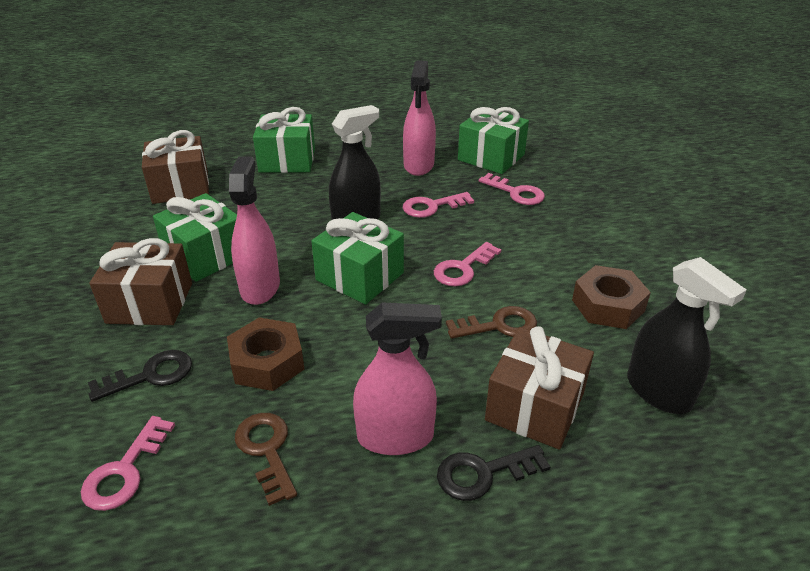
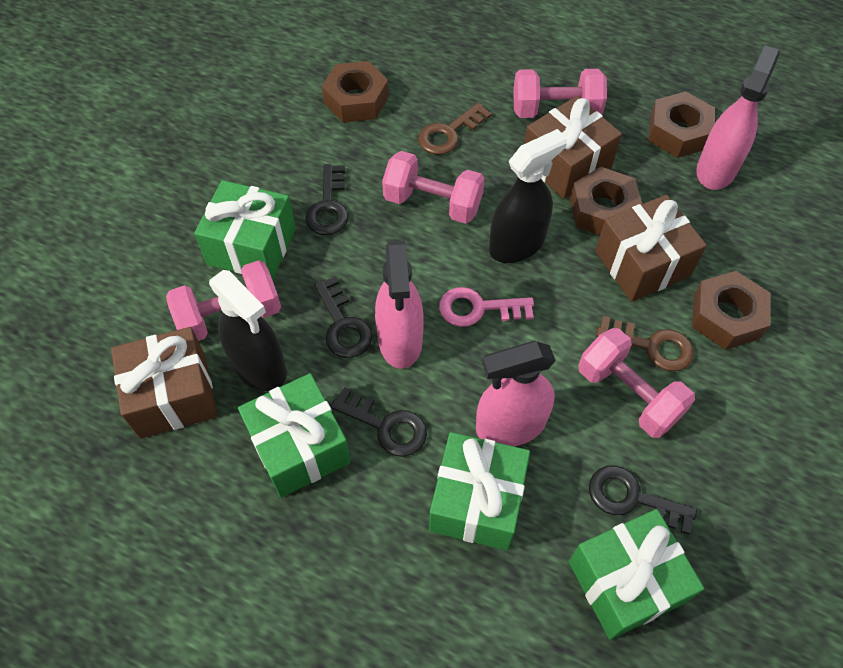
black key: [88,350,192,402] [437,445,550,501] = 2 -> [306,164,348,235] [314,276,372,358] [331,387,427,457] [589,466,697,534] = 4
brown nut: [227,318,304,391] [572,265,651,329] = 2 -> [322,61,389,123] [570,167,642,235] [648,92,715,158] [692,271,770,350] = 4
pink dumbbell: none = 0 -> [166,260,281,341] [382,151,485,224] [514,69,607,118] [578,328,695,438] = 4
pink key: [81,416,175,511] [403,192,474,218] [434,242,501,286] [479,173,545,205] = 4 -> [439,287,534,327] = 1

